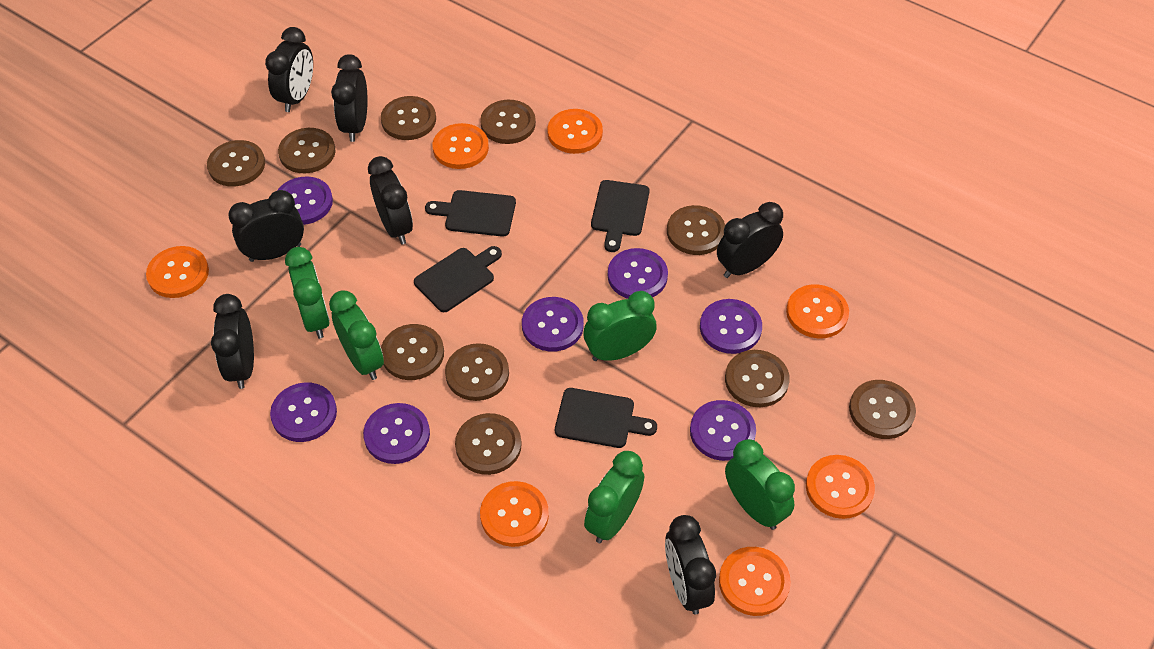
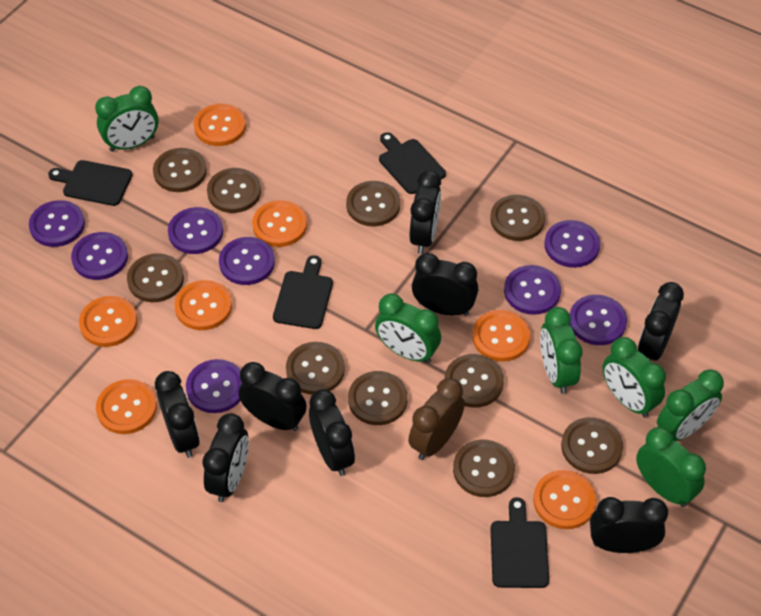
black clock: [211,294,254,389] [228,190,304,262] [265,27,313,112] [331,54,368,142] [368,156,413,244] [665,515,716,615] [717,202,783,278] = 7 -> [155,371,200,458] [202,413,249,502] [238,362,307,431] [309,389,355,476] [410,170,441,254] [412,253,478,316] [590,497,668,553] [638,282,684,361] = 8
brown clock: none = 0 -> [408,378,465,460] = 1
green clock: [285,247,330,339] [329,291,384,380] [583,291,656,361] [584,451,644,543] [725,439,795,530] = 5 -> [95,86,159,152] [375,293,441,363] [540,307,582,394] [603,337,666,418] [636,427,706,507] [657,369,724,441] = 6
purple button: [270,382,337,442] [277,176,333,225] [363,403,430,464] [522,297,584,352] [608,248,668,299] [690,400,756,461] [700,299,762,354] = 7 -> [29,200,85,247] [71,232,128,280] [168,207,223,254] [186,359,242,413] [219,237,275,285] [504,265,561,315] [544,220,600,268] [569,295,627,345] = 8

